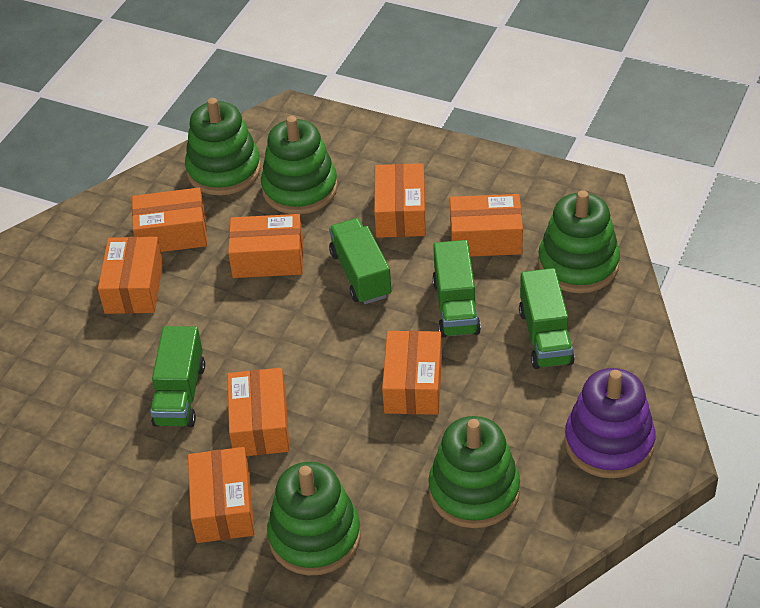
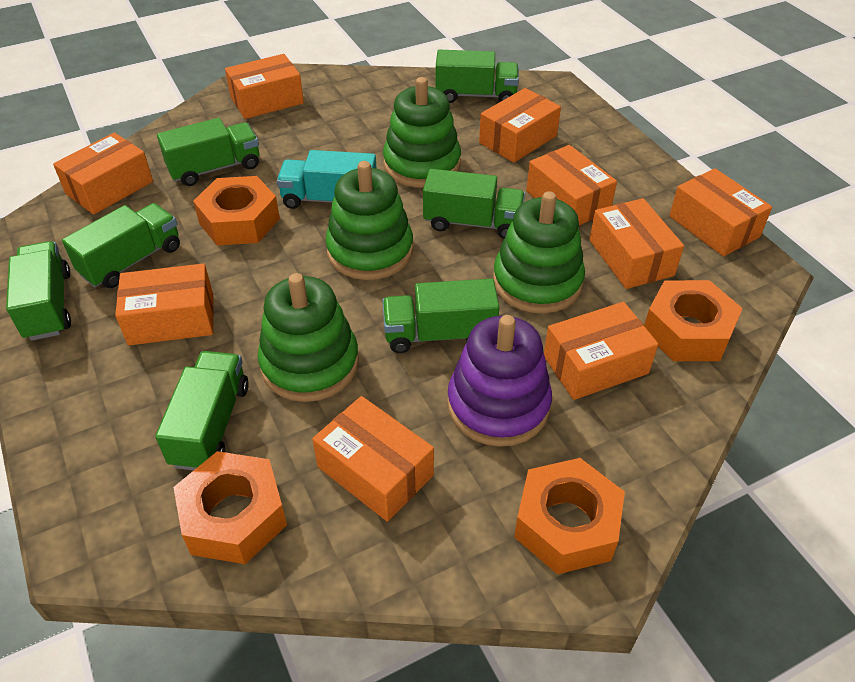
green stacking toy: [185,98,261,195] [261,116,338,214] [267,462,361,576] [428,416,520,528] [538,190,620,293] = 5 -> [258,273,359,402] [325,161,413,280] [383,77,461,188] [493,191,585,313] = 4
green truck: [150,326,205,427] [329,218,392,304] [432,240,481,338] [519,268,575,369] = 4 -> [6,241,71,341] [62,203,180,288] [155,351,249,470] [157,118,259,186] [382,279,499,353] [423,169,525,239] [435,50,519,103] = 7
orange box: [98,237,163,314] [132,188,207,252] [188,447,254,543] [227,368,289,456] [228,214,303,278] [374,163,426,238] [382,331,442,415] [450,194,523,257] = 8 -> [53,133,153,215] [115,263,214,345] [225,54,304,119] [312,396,434,522] [479,88,561,163] [526,145,617,226] [544,302,658,400] [589,198,684,289] [669,168,772,256] = 9
orange nut: none = 0 -> [173,451,287,564] [193,176,280,246] [514,458,625,574] [644,280,743,361] = 4
turquoise truck: none = 0 -> [277,150,377,209] = 1

